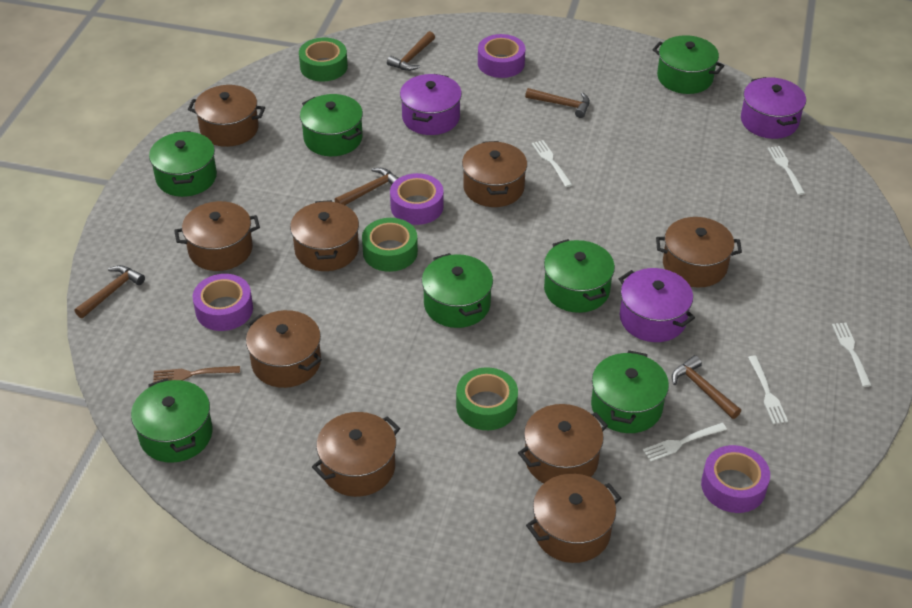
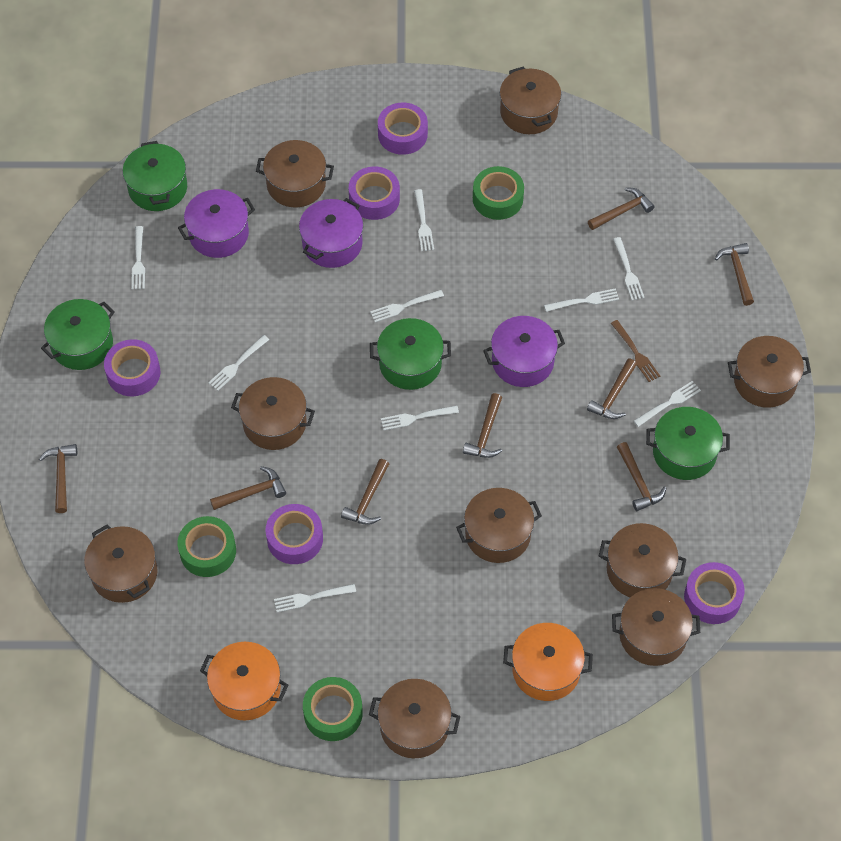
brown hammer: [75,265,145,318] [335,168,398,205] [387,31,435,71] [525,88,590,118] [672,355,741,419] = 5 -> [39,444,77,513] [210,466,286,510] [341,459,389,525] [463,393,502,458] [587,359,637,419] [588,187,655,230] [617,442,666,511] [715,243,754,306] = 8
green pot: [131,378,213,463] [149,131,217,197] [300,94,363,156] [422,253,493,328] [544,239,615,313] [591,350,669,433] [652,35,725,94] = 7 -> [41,299,115,370] [123,141,187,211] [370,318,451,390] [646,407,730,480] = 4
orange pot: none = 0 -> [200,642,288,721] [503,623,593,701] = 2
purple tape: [193,274,253,331] [390,173,444,225] [478,34,525,78] [701,445,770,513] = 4 -> [104,339,160,396] [266,504,323,564] [349,166,400,220] [378,102,428,155] [684,562,745,624] = 5
white fork: [532,140,572,187] [643,423,727,462] [748,355,788,424] [767,146,805,195] [832,323,872,387] = 5 -> [131,226,145,290] [208,335,269,391] [274,584,356,612] [370,290,444,322] [381,406,459,430] [414,189,434,251] [544,288,619,312] [613,237,645,301] [634,381,701,427] = 9

